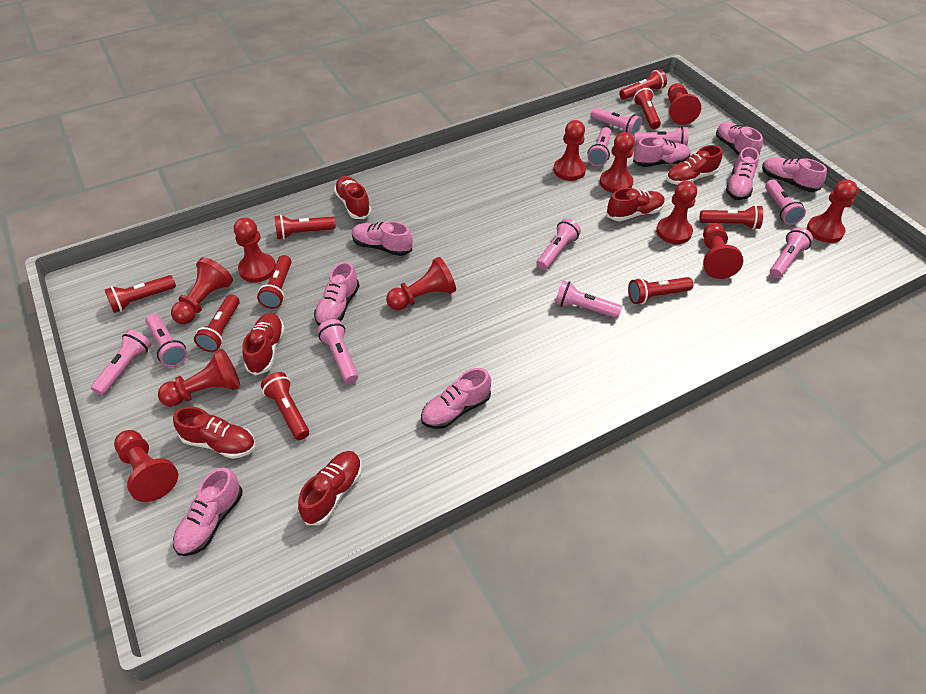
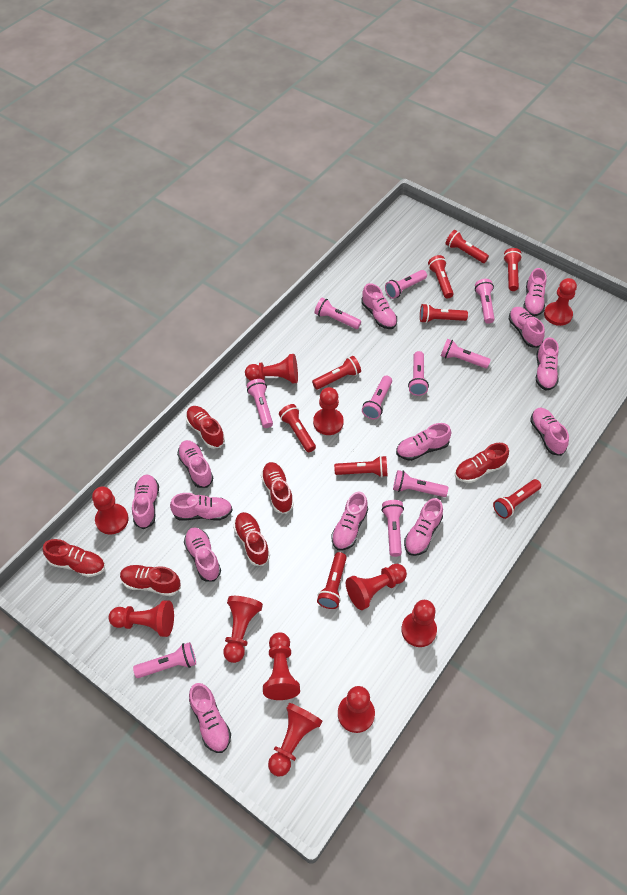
pink shoe: [173,468,242,556] [314,262,360,326] [352,221,413,256] [421,368,491,429] [633,136,691,167] [716,122,763,155] [726,147,759,200] [762,157,827,192] = 8 -> [132,474,159,529] [170,493,233,521] [177,440,213,488] [184,527,221,582] [189,683,231,753] [331,491,368,551] [361,283,397,329] [396,423,451,461] [404,498,443,556] [508,307,545,348] [523,268,547,316] [530,408,569,456] [536,337,559,391] = 13

